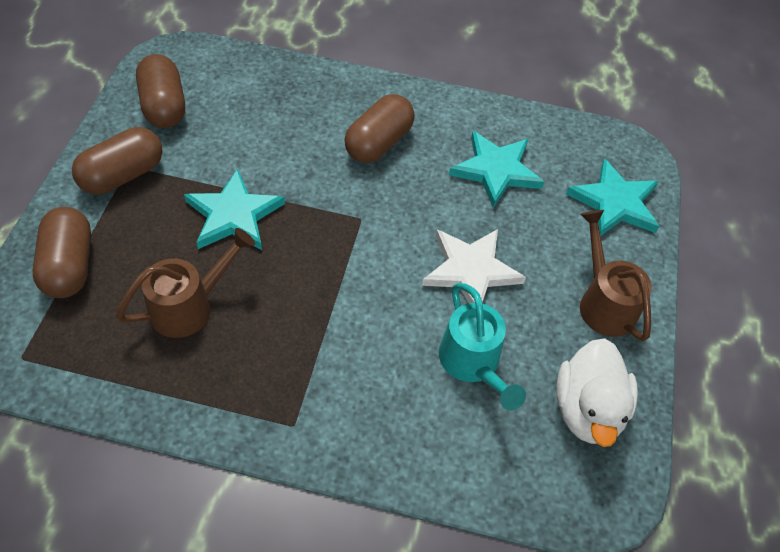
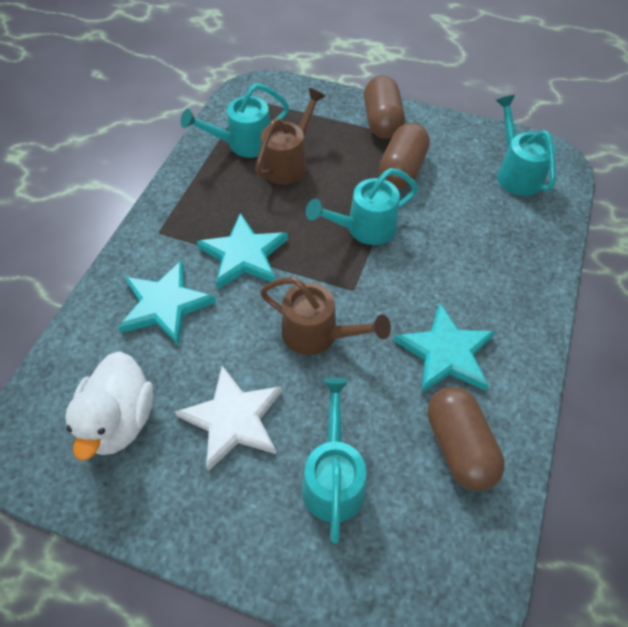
brown capsule: [32,207,91,298] [72,127,163,194] [136,54,185,128] [344,94,415,163] = 4 -> [364,76,405,139] [379,123,430,189] [427,387,505,491] = 3
turquoise watering can: [439,283,526,410] = 1 -> [181,83,289,158] [302,377,366,544] [306,168,418,245] [496,95,556,196] = 4

